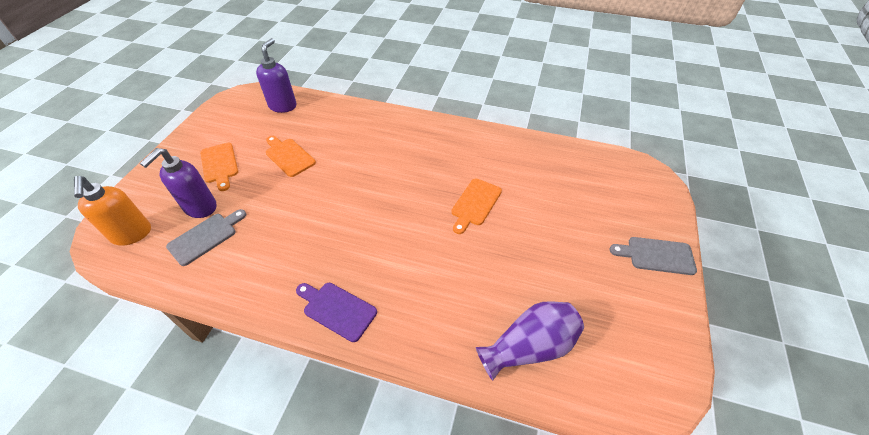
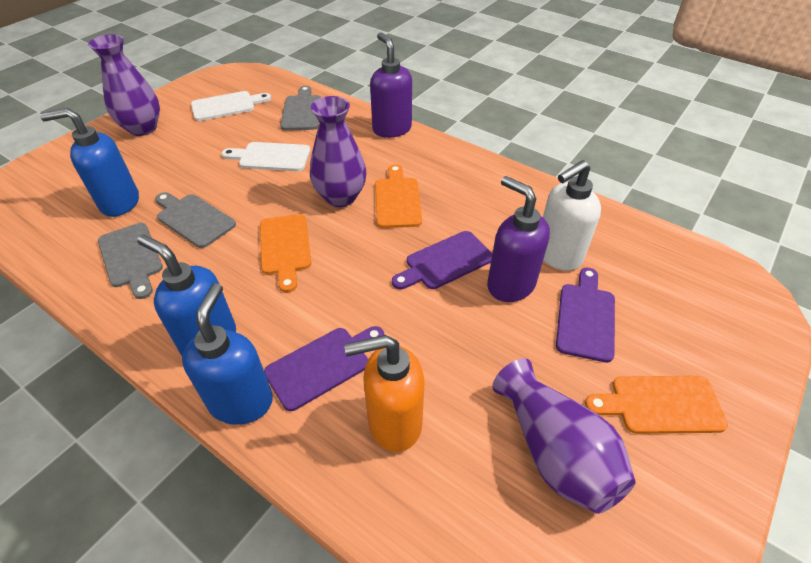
blue soap dispenser: none = 0 -> [40,108,139,217] [137,235,236,356] [182,283,273,425] = 3
grey cutting board: [166,209,246,266] [610,237,697,275] = 2 -> [98,223,163,299] [155,192,236,248] [280,86,321,130] = 3
purple cutting board: [296,283,377,342] = 1 -> [264,326,384,411] [392,231,492,290] [556,268,615,363] = 3
purple vase: [476,301,584,381] = 1 -> [88,34,160,136] [310,96,366,207] [492,358,636,514] = 3
white cutting board: none = 0 -> [191,91,271,121] [221,142,311,171] = 2
white soap dispenser: none = 0 -> [543,160,601,271] = 1

